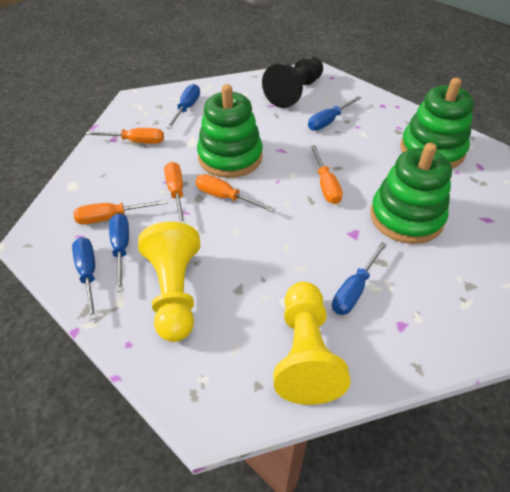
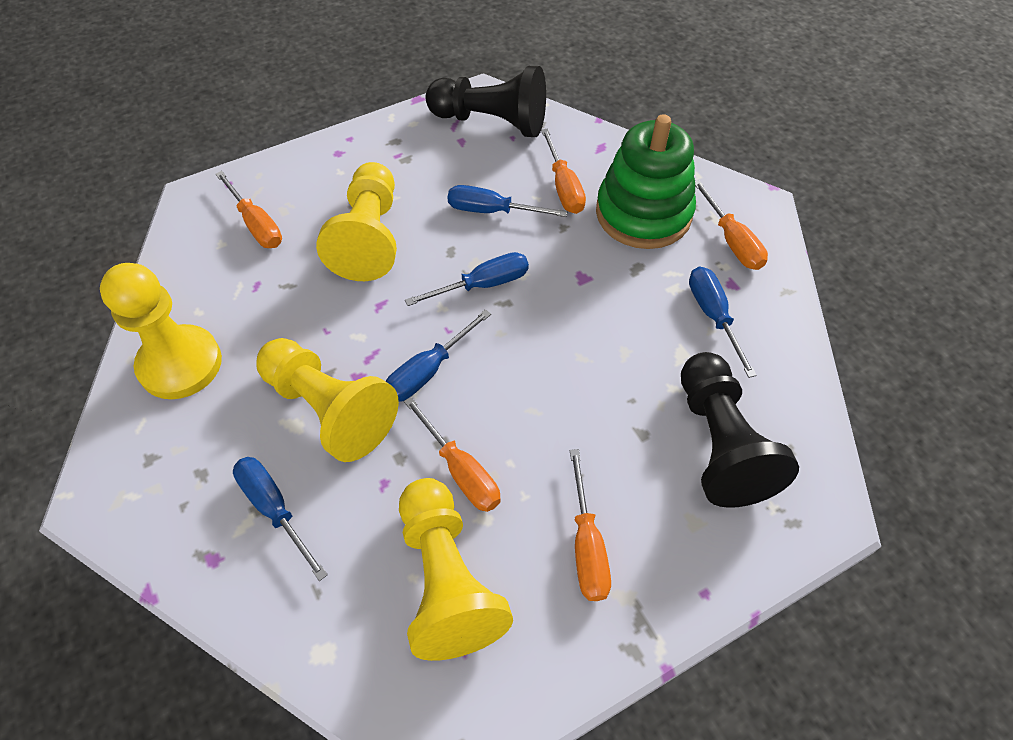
black pawn: [262,56,323,108] = 1 -> [425,66,546,137] [681,352,799,508] = 2
green stacking toy: [197,84,263,178] [370,143,452,244] [400,78,474,169] = 3 -> [596,114,696,249] = 1
yellow pawn: [138,222,200,342] [274,282,351,405] = 2 -> [100,263,222,399] [257,338,399,462] [316,162,397,281] [399,478,513,661] = 4

